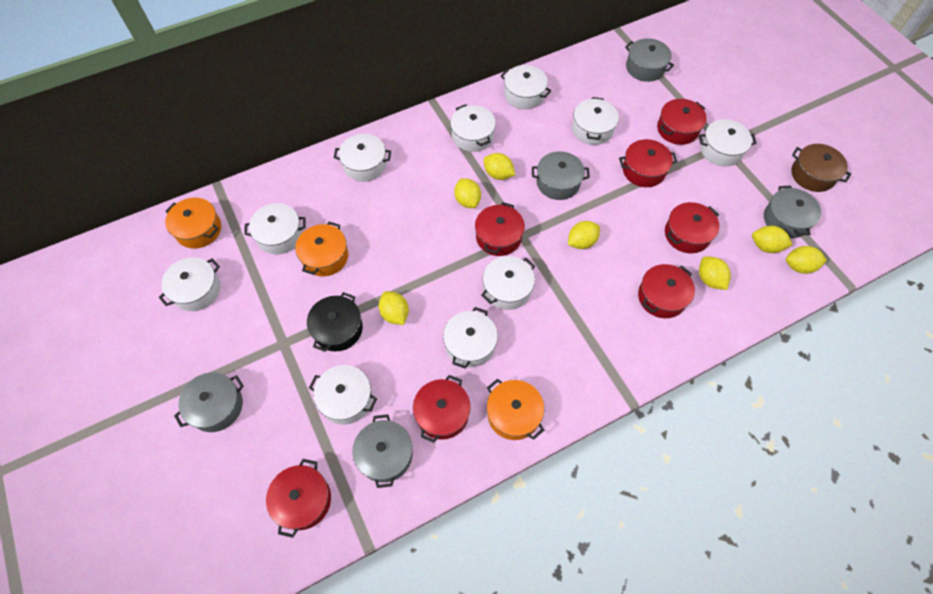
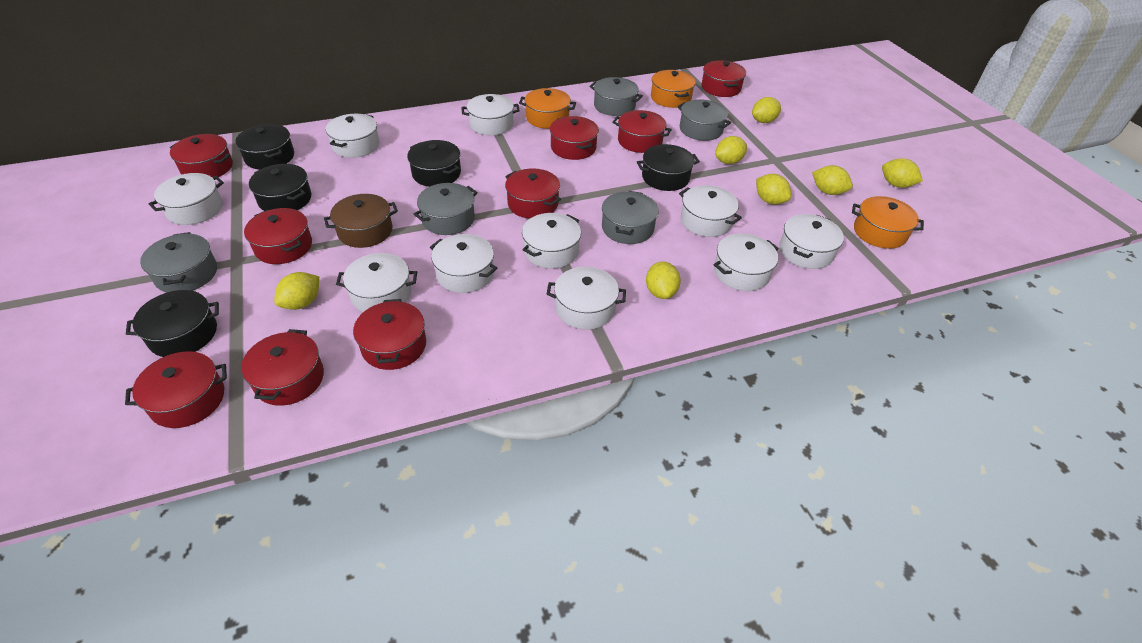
black pot: [307,292,363,352] = 1 -> [126,290,219,357] [236,124,294,170] [249,164,312,211] [407,140,461,187] [637,144,700,191] = 5
red pot: [266,459,331,538] [413,375,471,443] [475,202,525,256] [619,139,677,187] [638,264,695,318] [657,99,707,145] [665,202,719,253] = 7 -> [125,351,227,428] [170,134,233,177] [241,329,324,406] [244,208,312,264] [353,299,426,370] [505,168,561,219] [550,116,599,160] [612,110,672,153] [702,60,746,97] = 9

